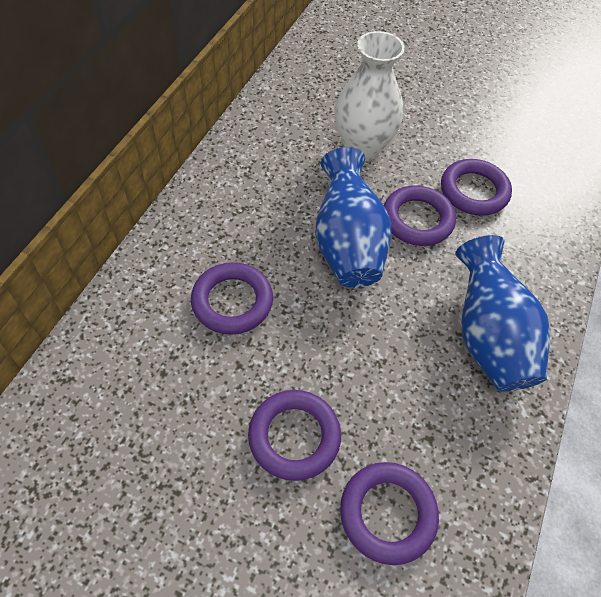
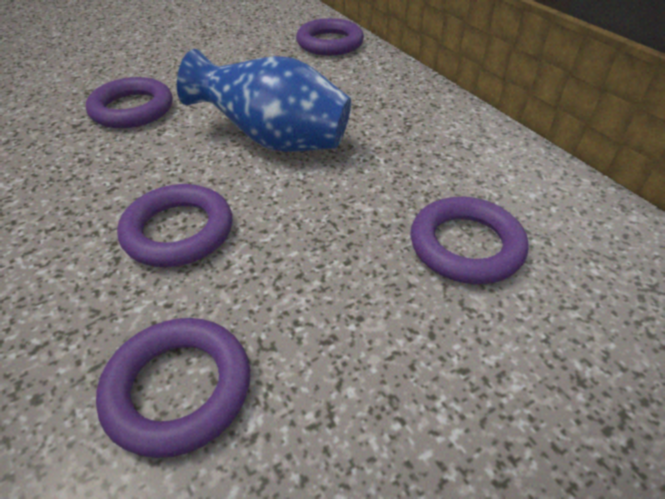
blue vase: [315,147,392,288] [455,235,550,392] = 2 -> [177,49,351,152] = 1
white vase: [335,31,405,161] = 1 -> none = 0

